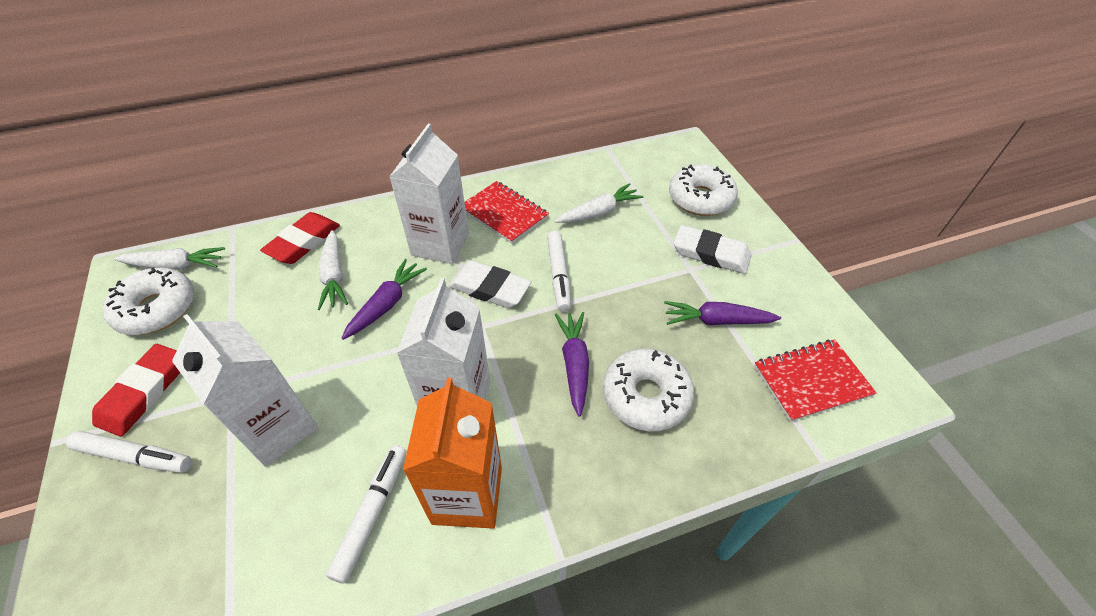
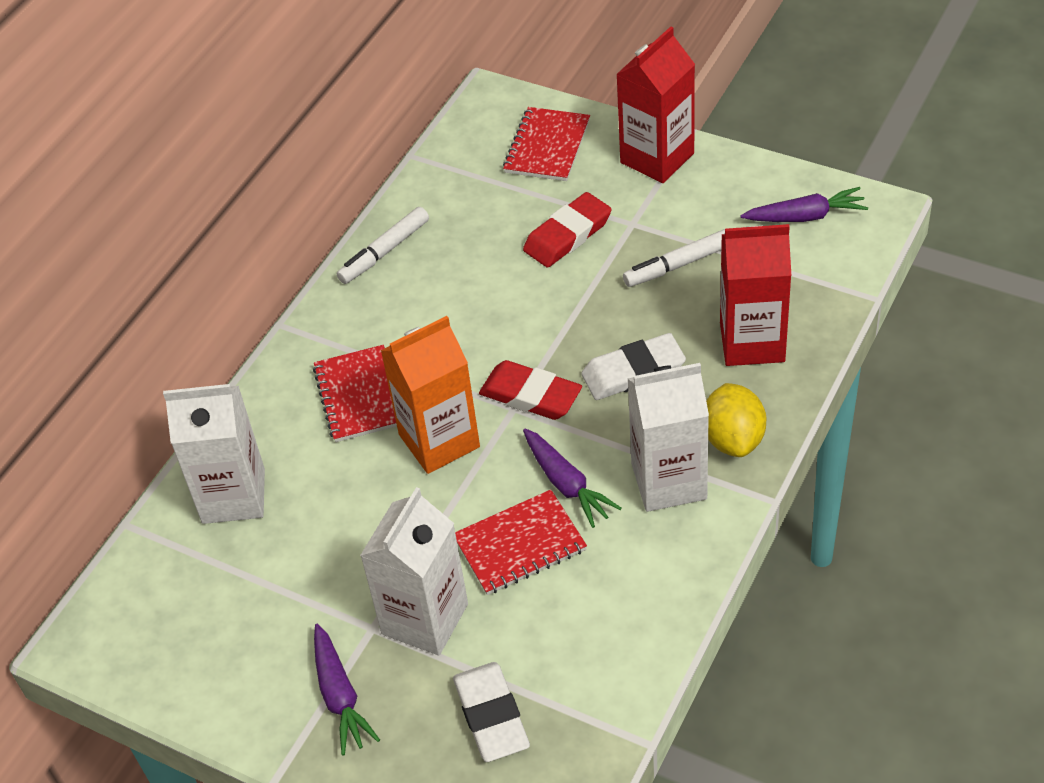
red carton: none = 0 -> [616,27,695,183] [720,224,791,366] = 2
red notebook: [465,181,549,244] [754,339,877,422] = 2 -> [313,345,397,442] [455,490,587,595] [503,107,590,181] = 3
white carrot: [114,247,225,270] [318,230,348,310] [555,183,643,223] = 3 -> none = 0
white donut: [103,267,194,335] [603,348,694,431] [669,164,738,216] = 3 -> none = 0
white marker: [66,431,192,473] [326,445,406,584] [547,231,571,312] = 3 -> [337,207,429,284] [623,229,725,287] = 2
yellow lemon: none = 0 -> [706,383,766,457] = 1

